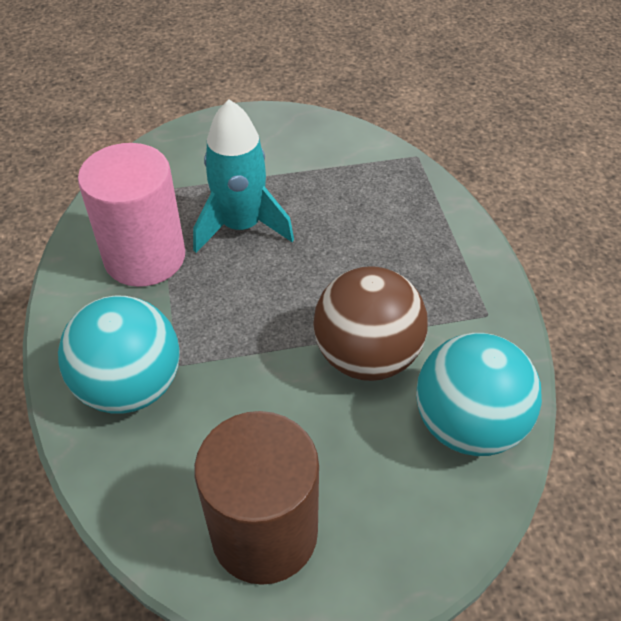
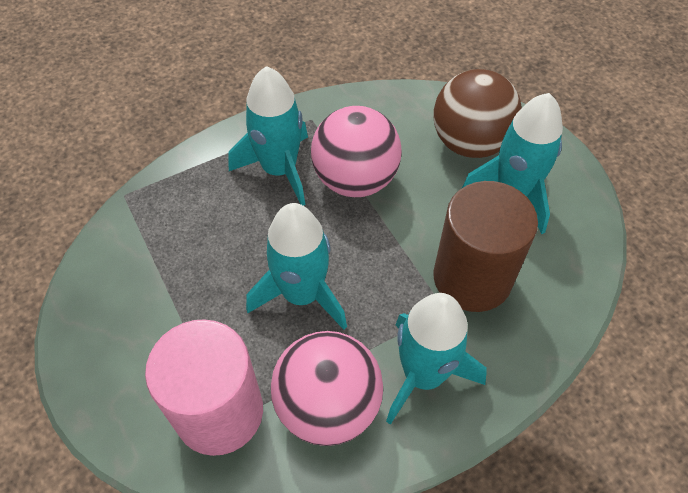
pink ball: none = 0 -> [271,331,383,446] [311,106,402,197] = 2
turquoise ball: [58,296,180,414] [416,333,542,456] = 2 -> none = 0
turquoise rocket: [193,99,294,253] = 1 -> [228,66,308,206] [246,203,347,330] [386,293,487,425] [462,93,563,234] = 4

